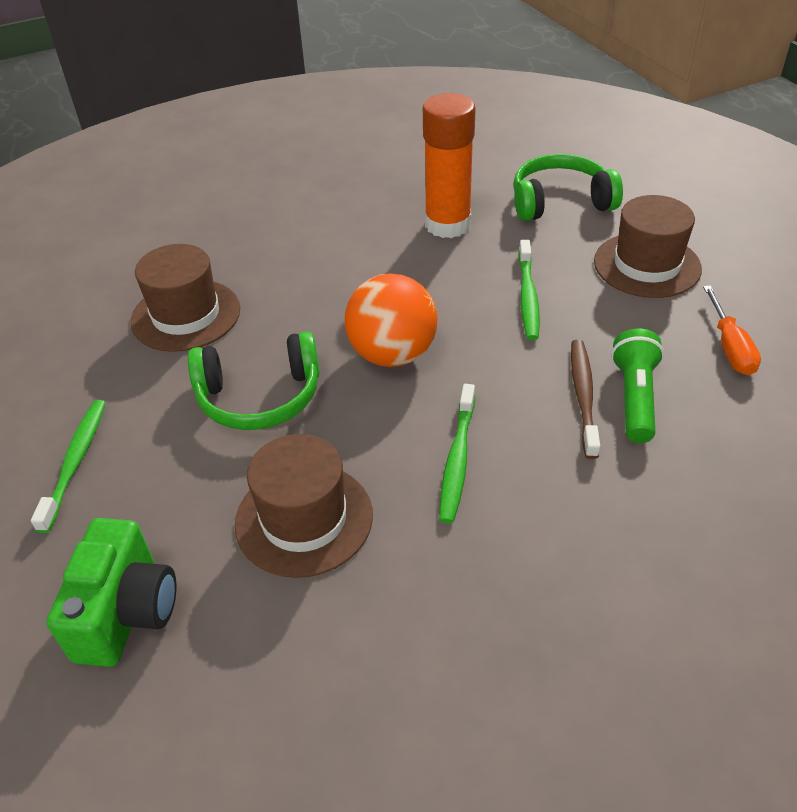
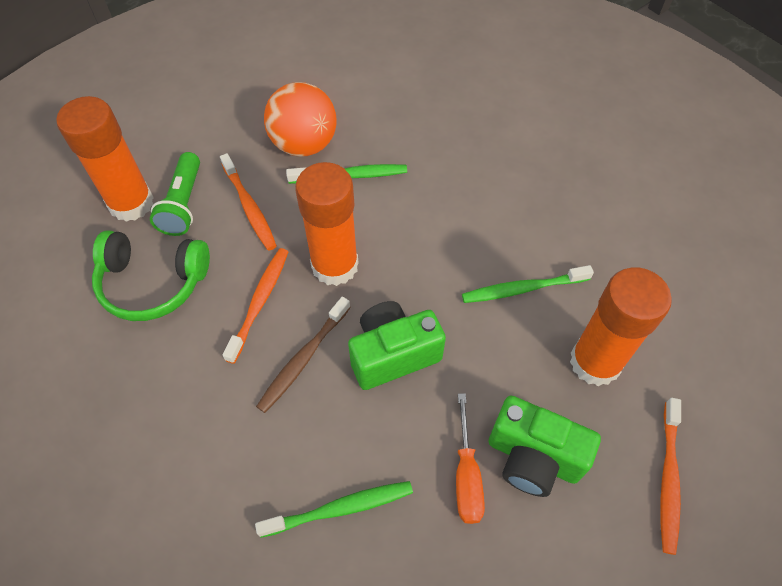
brown hat: [131,244,240,352] [235,434,373,578] [594,195,702,298] = 3 -> none = 0
green camera: [47,518,176,667] = 1 -> [348,301,446,390] [489,396,601,497] = 2
green headphones: [188,331,320,430] [513,154,623,221] = 2 -> [92,230,210,321] = 1
orange glue stick: [423,93,475,238] = 1 -> [56,96,154,222] [295,162,359,286] [570,267,672,386] = 3
orange toothbrush: none = 0 -> [220,153,277,251] [222,248,288,364] [660,398,681,555] = 3

